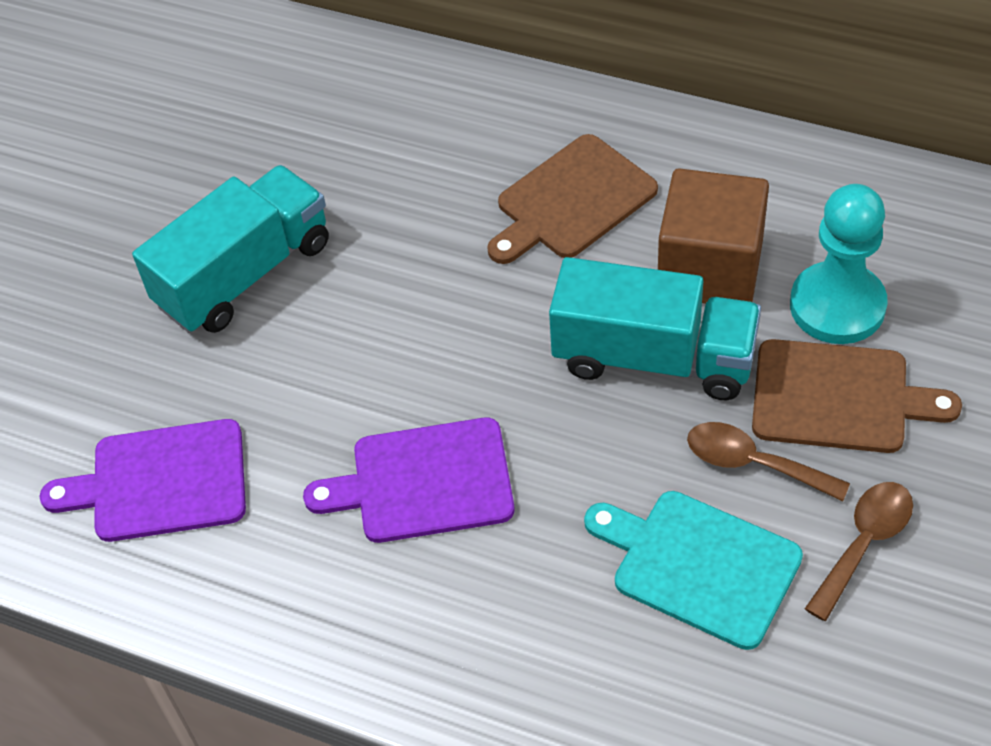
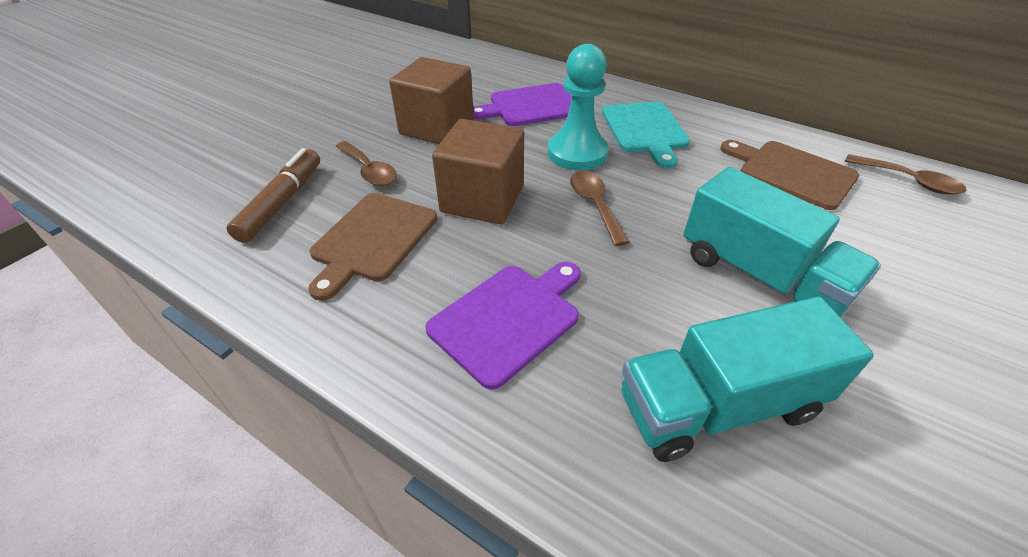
brown cube: [658,168,769,304] = 1 -> [389,57,474,144] [432,119,524,224] = 2
brown marker: none = 0 -> [226,148,320,243] = 1
brown spoon: [687,422,850,502] [805,482,913,621] = 2 -> [335,141,397,186] [570,171,629,246] [845,154,966,195] = 3

